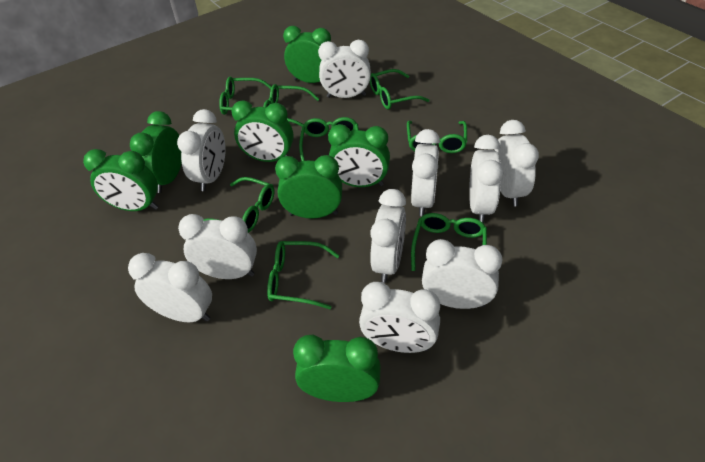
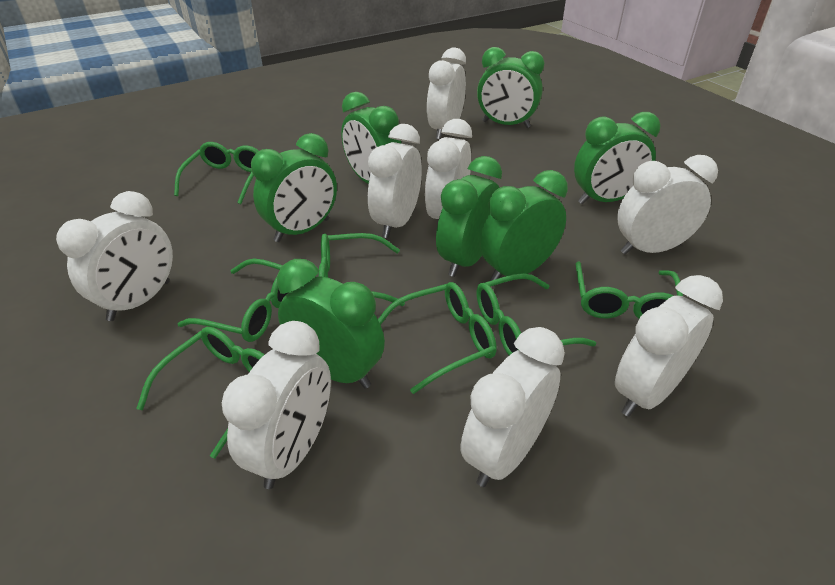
green glasses: [204,177,275,233] [219,77,272,115] [263,84,319,127] [267,241,340,309] [299,117,359,161] [370,69,430,109] [407,121,467,153] [411,213,487,271] = 8 -> [136,327,265,459] [174,142,259,204] [178,258,289,342] [319,233,405,306] [378,282,497,394] [477,273,596,355] [576,261,683,319] = 7
white clock: [128,253,212,322] [177,109,226,191] [178,214,257,279] [318,40,371,98] [359,282,440,353] [370,189,406,283] [411,129,440,216] [422,239,502,309] [469,135,503,223] [495,120,539,207] = 10 -> [56,191,173,321] [222,321,331,489] [368,124,422,238] [425,119,472,226] [427,47,466,140] [461,327,565,487] [615,275,723,417] [617,155,718,255] = 8

